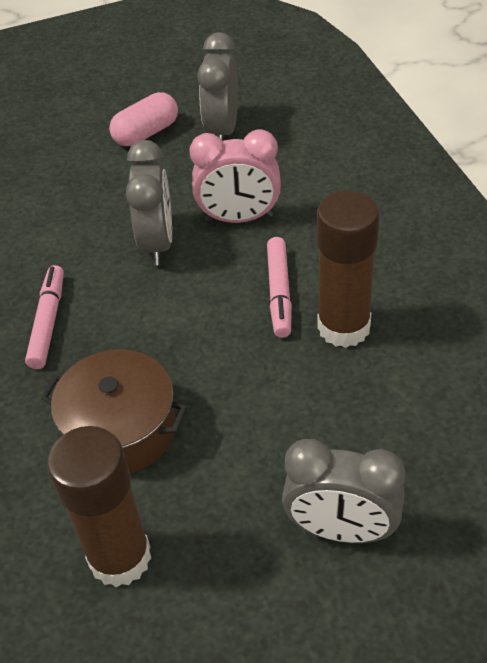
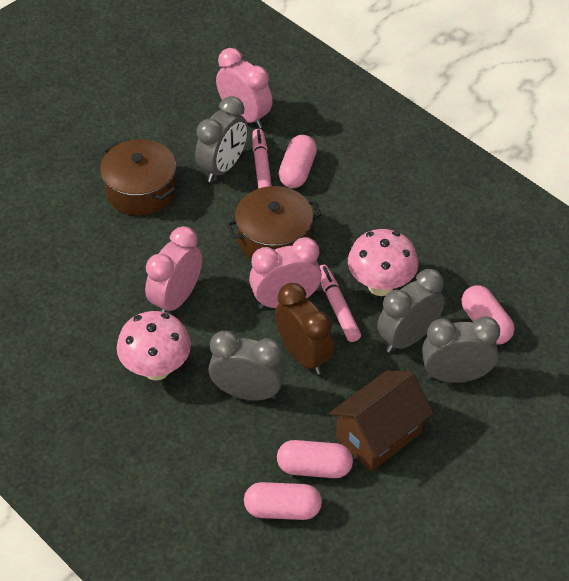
brown clock: none = 0 -> [275,283,334,375] = 1
brown glue stick: [47,426,151,587] [317,191,380,348] = 2 -> none = 0
brown house: none = 0 -> [329,371,433,472] = 1
brown pot: [41,349,188,474] = 1 -> [100,139,176,216] [226,186,322,259] = 2
grey clock: [126,140,172,265] [197,32,238,141] [282,439,405,543] = 3 -> [195,96,248,182] [209,331,285,400] [377,269,445,353] [422,316,500,383] = 4
pink capsule: [109,92,178,146] = 1 -> [244,482,322,520] [277,440,353,478] [279,135,317,188] [461,285,514,344] = 4
pink clock: [189,129,281,223] = 1 -> [145,226,202,312] [216,48,272,129] [249,237,322,309] = 3
pink mushroom: none = 0 -> [117,311,191,381] [348,229,418,296] = 2

